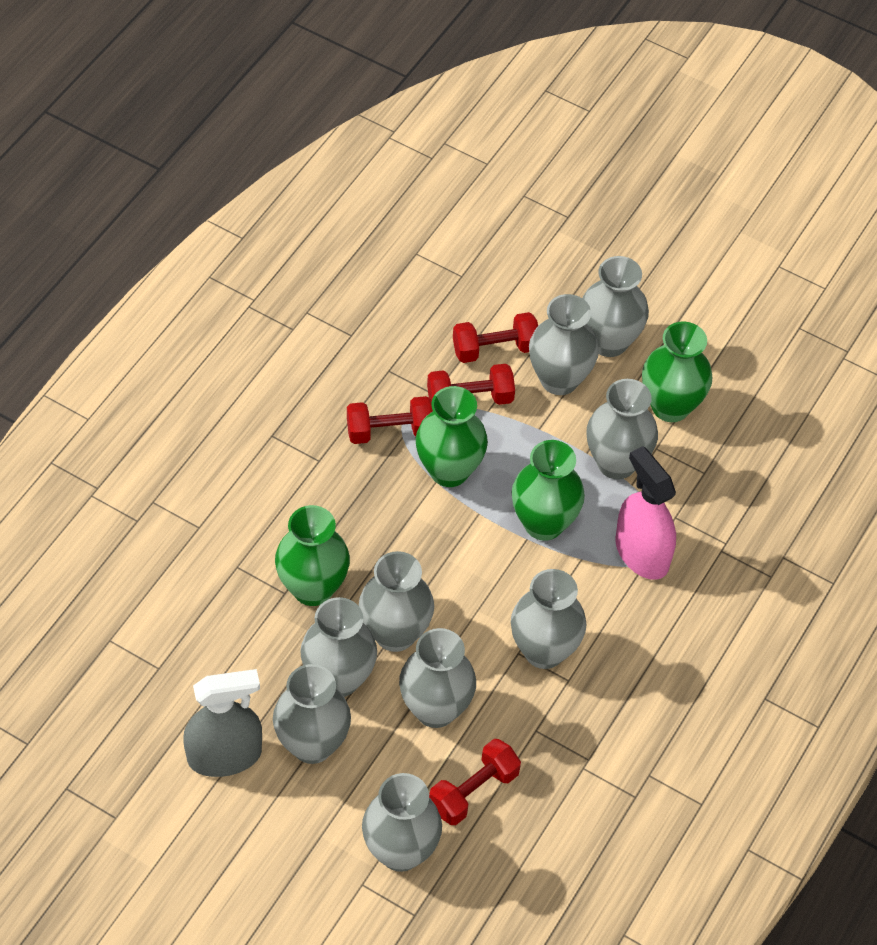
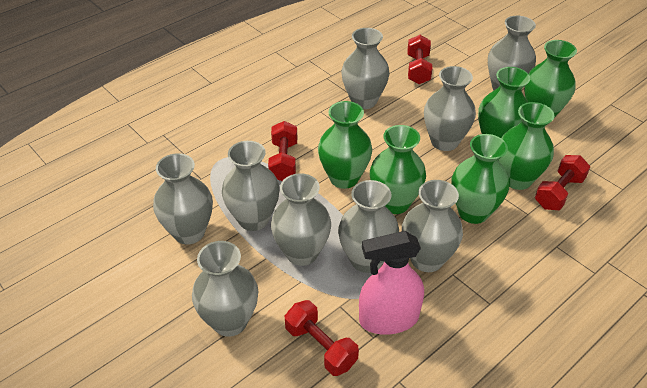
green vase: [275,505,350,606] [416,386,488,487] [511,440,585,541] [642,321,712,422] = 4 -> [318,101,372,189] [370,125,426,214] [451,134,509,224] [478,67,530,138] [499,102,554,190] [524,40,577,118] = 6
grey spray bottle: [183,669,262,777] = 1 -> none = 0

